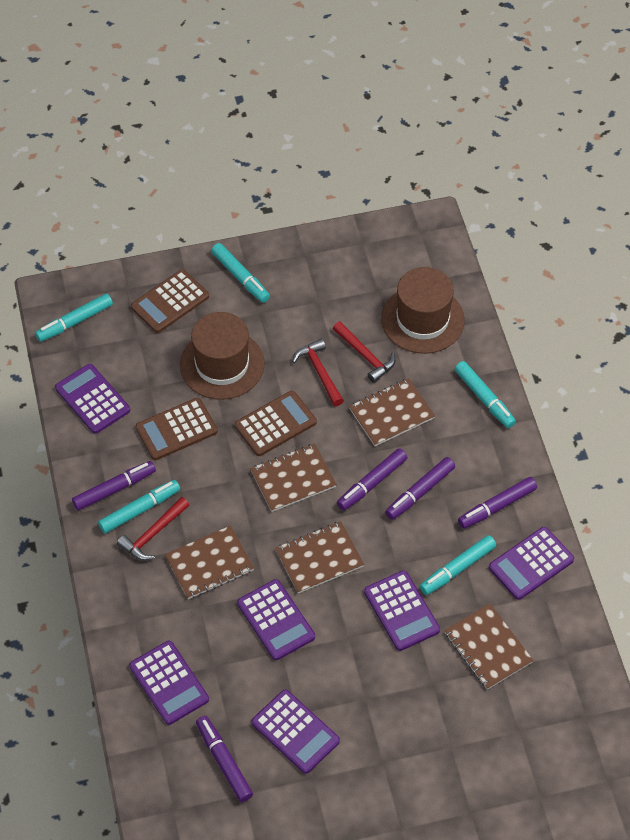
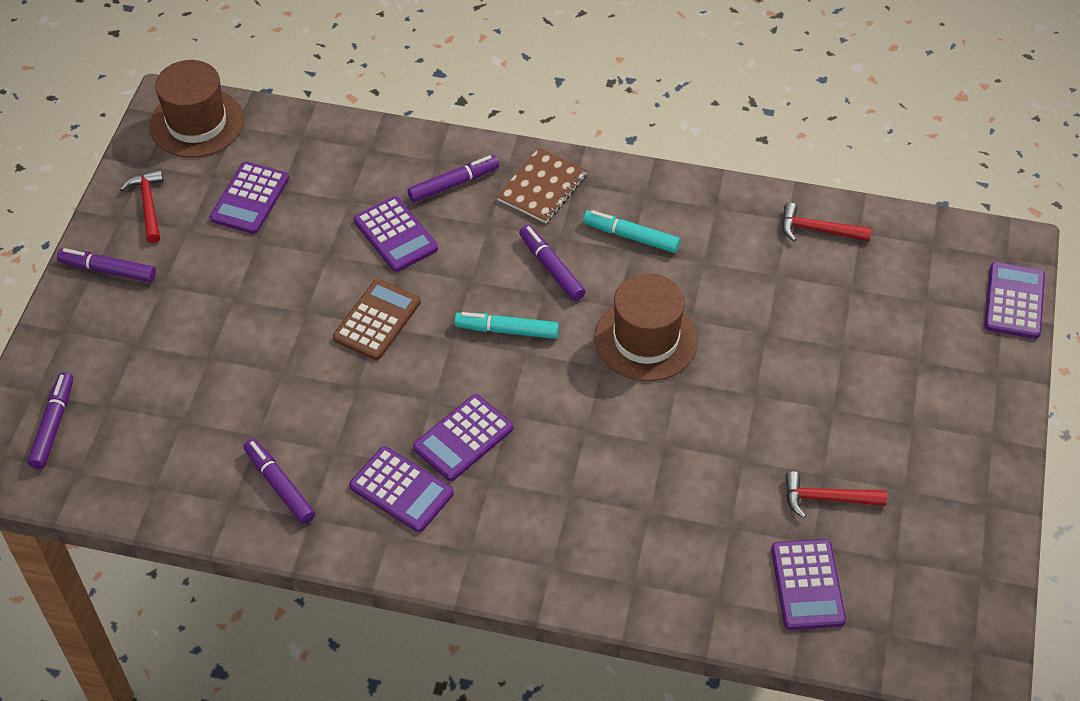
brown calculator: [131,269,209,333] [135,398,218,460] [235,391,317,456] = 3 -> [333,279,421,360] = 1
brown notebook: [165,525,254,599] [250,443,337,512] [275,521,364,593] [349,378,435,446] [444,604,534,690] = 5 -> [497,148,588,223] = 1
turquoise marker: [35,293,113,342] [98,480,180,533] [211,243,270,303] [420,535,496,595] [455,361,516,428] = 5 -> [454,312,559,339] [583,210,680,253] = 2

